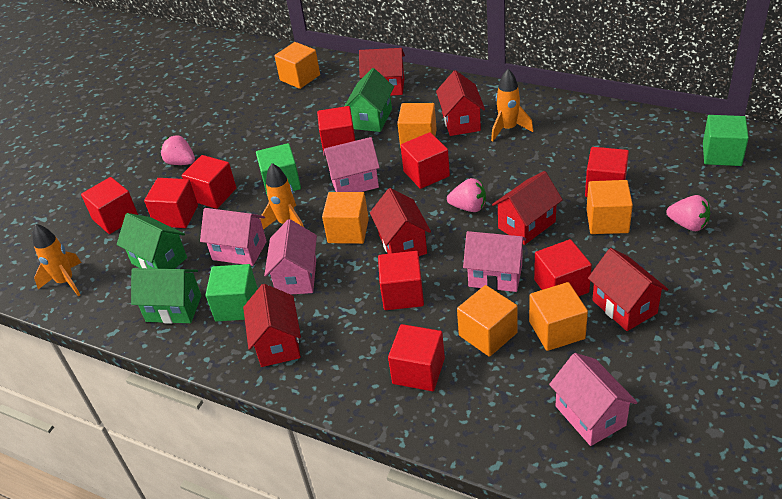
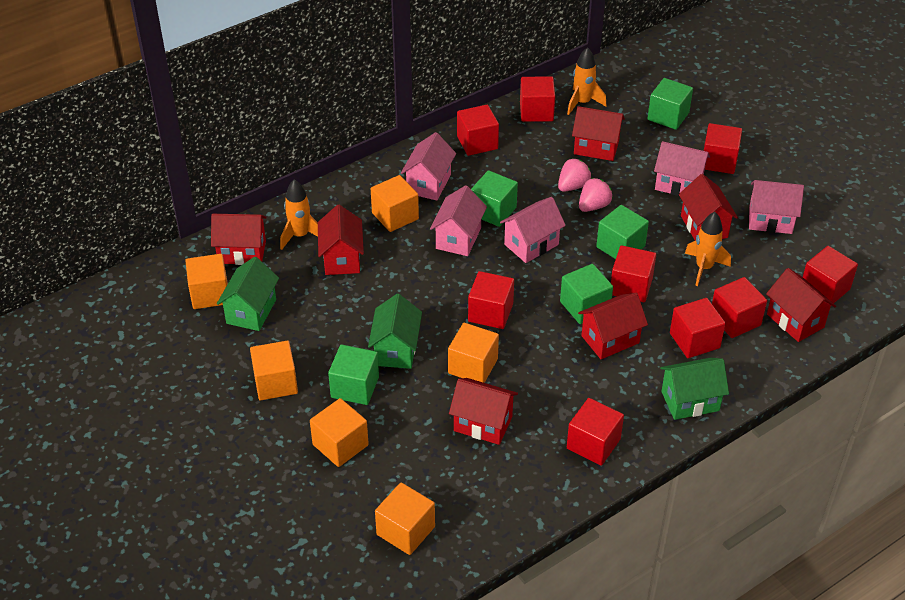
green cube: [206,264,258,321] [256,143,301,197] [703,115,749,166] = 3 -> [328,345,379,405] [471,170,518,227] [560,264,613,324] [596,205,649,259] [647,78,693,130] = 5
pink strawberry: [161,135,195,165] [447,178,486,212] [666,195,710,231] = 3 -> [558,158,592,192] [579,178,612,212] = 2
red house: [243,284,301,367] [359,48,405,96] [370,188,431,256] [436,70,485,136] [492,171,563,245] [588,248,668,331] = 6 -> [211,214,267,265] [318,205,364,275] [449,378,518,445] [572,106,625,161] [578,293,648,359] [679,174,738,241] [766,268,836,342] = 7

